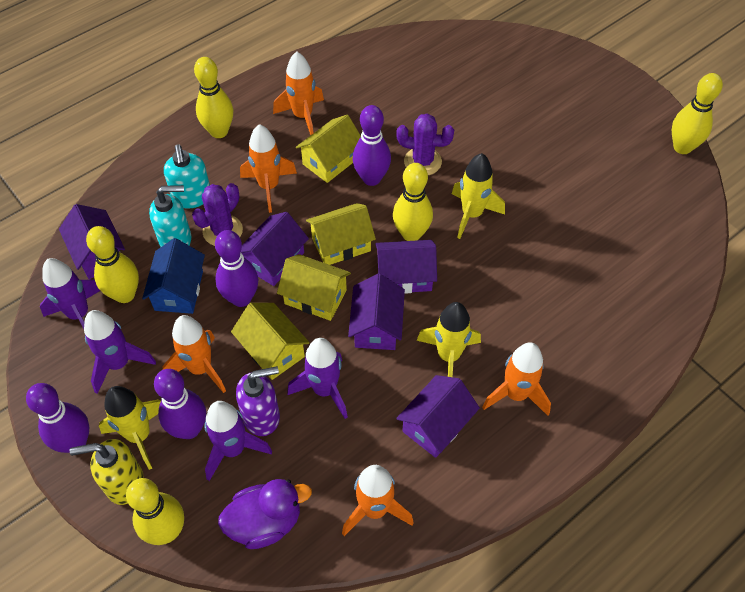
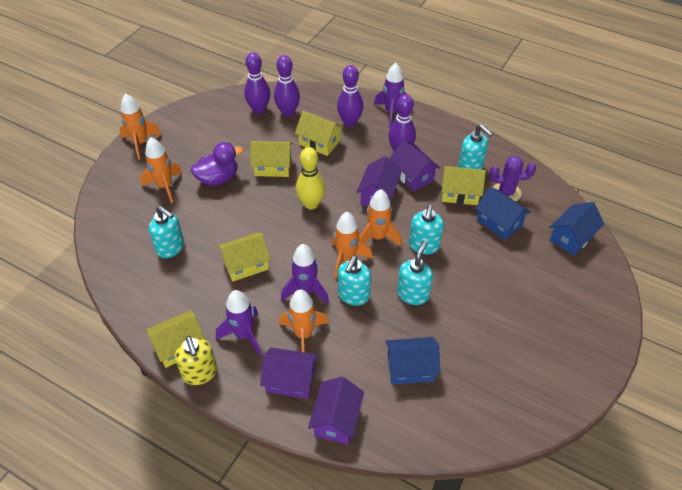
blue house: [142,238,205,314] = 1 -> [385,337,440,384] [475,187,531,240] [549,202,605,256] = 3
purple cactus: [192,183,243,246] [396,114,454,175] = 2 -> [489,156,536,202] = 1
purple house: [59,204,125,279] [241,212,309,286] [348,274,405,350] [375,240,437,294] [396,375,480,458] = 5 -> [260,347,318,399] [308,377,364,444] [357,156,401,206] [389,139,440,192] = 4
purple rocket: [40,258,100,329] [84,310,156,394] [204,401,272,481] [287,338,348,419] = 4 -> [216,290,261,356] [281,244,329,304] [374,63,408,127] = 3
purple soap dispenser: [236,366,280,436] = 1 -> none = 0
turquoise soap dispenser: [149,185,191,247] [164,145,210,208] = 2 -> [149,206,184,258] [338,256,371,306] [397,241,433,305] [409,205,444,254] [458,124,493,170] = 5
yellow bowling pin: [86,226,139,303] [126,478,184,545] [194,57,233,138] [393,163,433,241] [672,73,723,154] = 5 -> [296,147,325,210] = 1
yellow house: [231,303,310,380] [277,254,351,321] [296,115,361,183] [306,203,376,265] = 4 -> [146,310,206,368] [217,232,271,282] [250,141,292,177] [295,111,344,156] [442,166,486,205] = 5
yellow rocket: [99,386,161,470] [417,302,481,377] [452,153,505,239] = 3 -> none = 0

